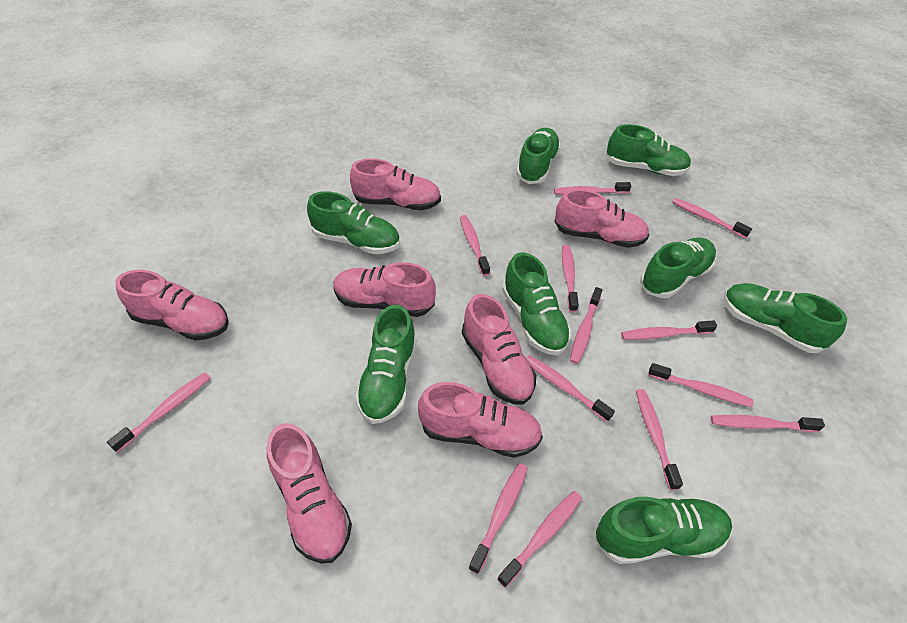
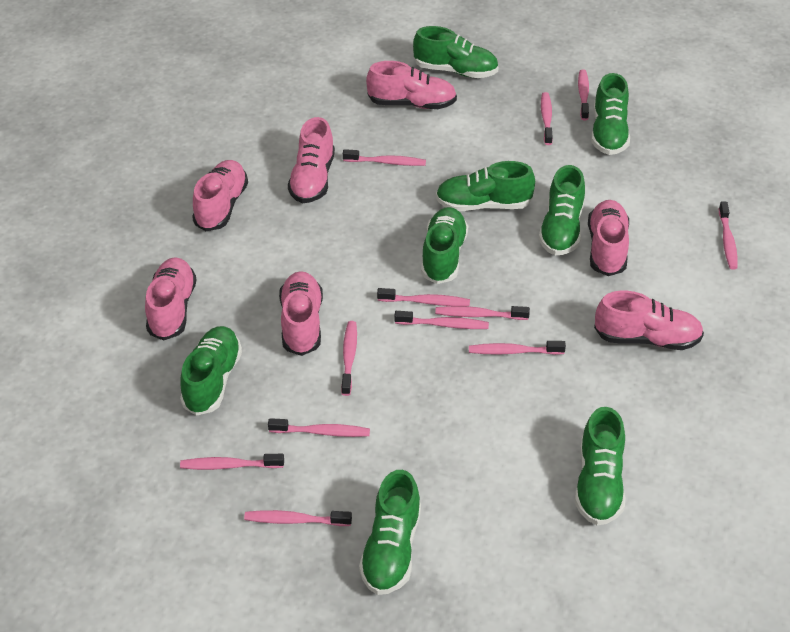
pink toothbrush: [107,372,211,453] [460,215,490,276] [468,463,528,574] [497,491,582,588] [526,355,615,422] [554,182,631,195] [562,245,579,312] [570,287,602,364] [621,320,717,340] [636,389,683,490] [648,363,754,407] [672,198,752,239] [711,415,825,432] = 13 -> [180,454,284,470] [244,510,352,526] [268,418,370,437] [341,321,357,396] [343,149,426,166] [377,288,470,306] [394,311,489,329] [435,306,530,320] [469,341,566,355] [541,92,553,145] [578,69,589,121] [719,201,738,270] = 12

